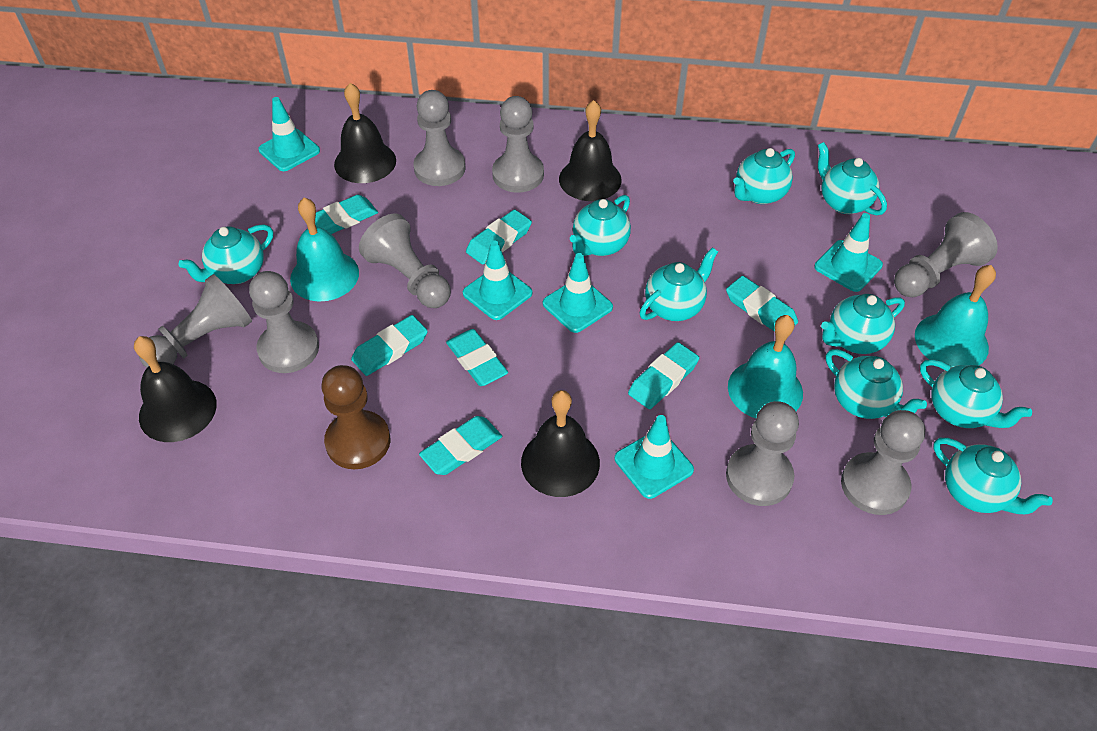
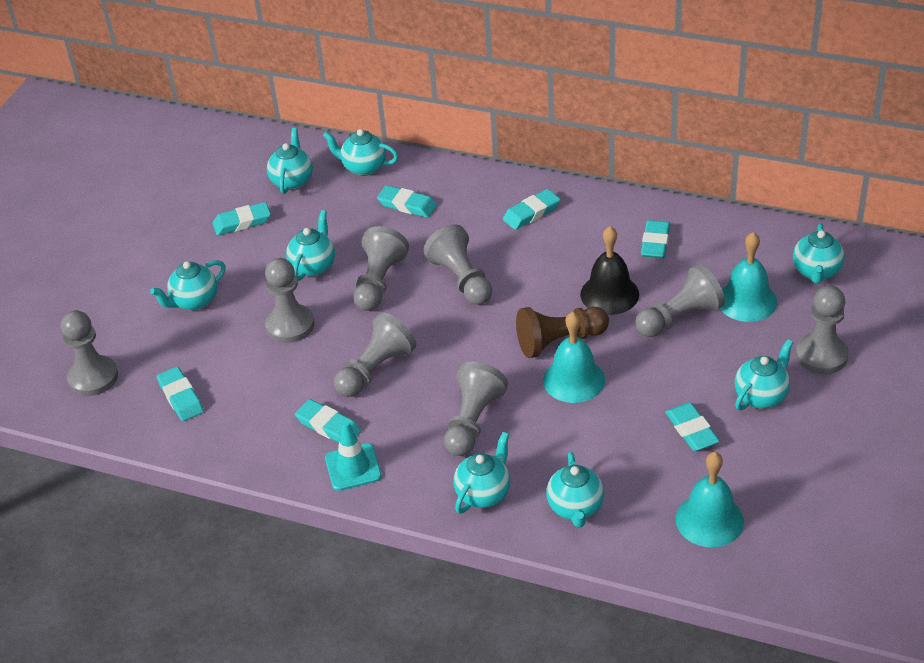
black bell: [134,336,217,442] [334,83,396,183] [521,390,600,497] [559,100,622,201] = 4 -> [580,226,639,315] = 1
turquoise teapot: [179,224,273,284] [570,195,631,256] [639,247,718,321] [733,148,795,204] [818,142,887,215] [821,294,905,354] [826,349,927,419] [920,359,1032,428] [933,438,1053,514] = 9 -> [150,260,226,310] [267,128,313,194] [286,210,335,281] [323,129,398,176] [454,432,510,514] [546,452,604,528] [735,339,793,410] [793,223,845,284] = 8
turquoise traffic cone: [258,97,320,171] [463,240,532,320] [543,253,613,333] [615,415,694,499] [814,213,883,292] = 5 -> [325,421,382,491] = 1

